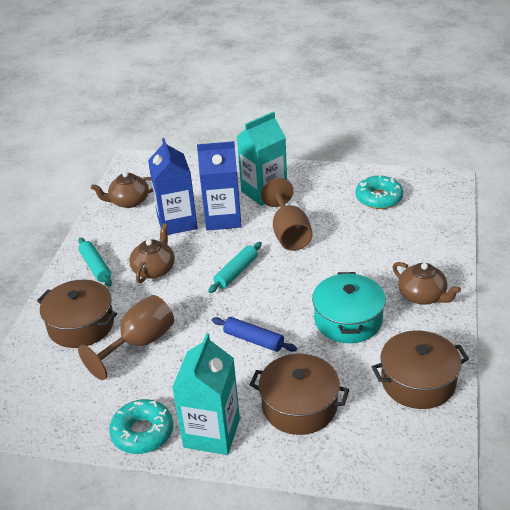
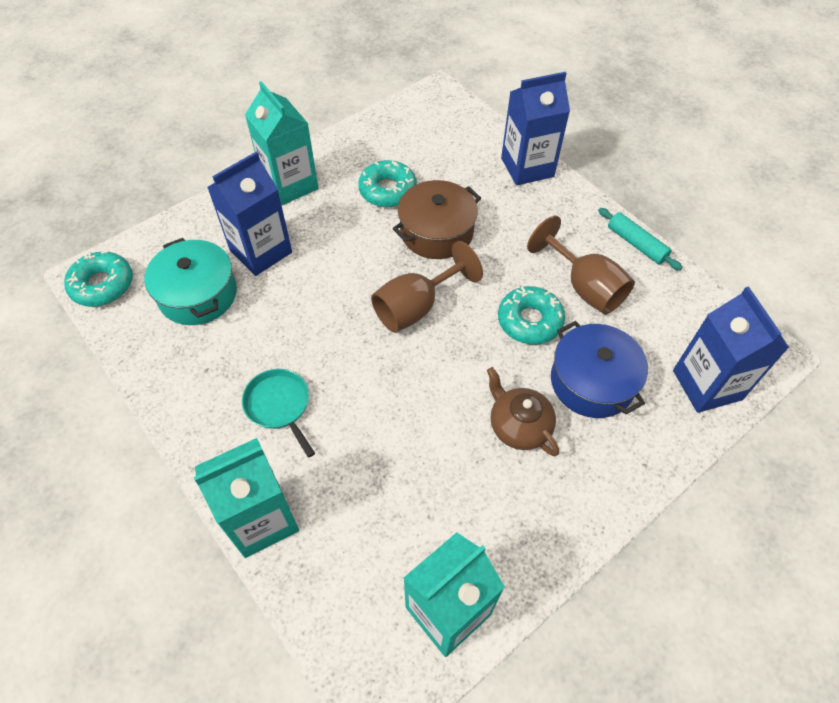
blue carton: [148,138,198,235] [197,141,242,231] = 2 -> [207,151,292,276] [501,72,570,185] [673,286,789,413] = 3
blue pot: none = 0 -> [551,321,648,418] = 1
blue rolling pin: [212,317,297,352] = 1 -> none = 0
brown pot: [37,280,117,348] [250,354,349,435] [372,330,469,409] = 3 -> [393,180,481,259] = 1
brown teapot: [91,172,153,208] [129,223,175,283] [392,262,461,305] = 3 -> [487,367,559,456] = 1
turquoise carton: [172,333,240,455] [236,112,287,206] = 2 -> [194,438,299,558] [245,81,318,205] [403,532,505,657] = 3
turquoise donut: [109,399,173,454] [355,174,403,209] = 2 -> [64,251,133,307] [358,160,417,207] [498,286,565,344] = 3
turquoise pan: none = 0 -> [242,369,315,458] = 1
turquoise rolling pin: [78,238,112,287] [208,242,262,293] = 2 -> [598,208,683,270] = 1

